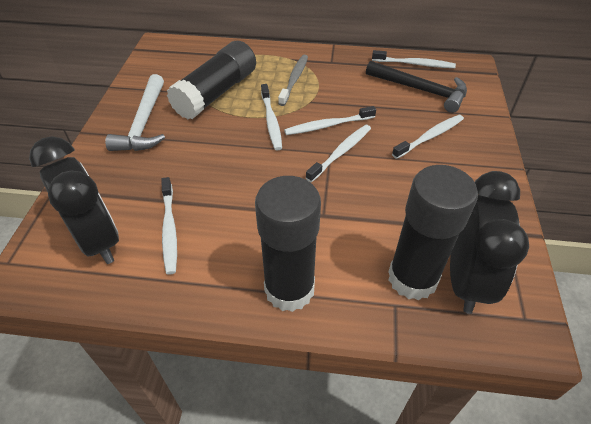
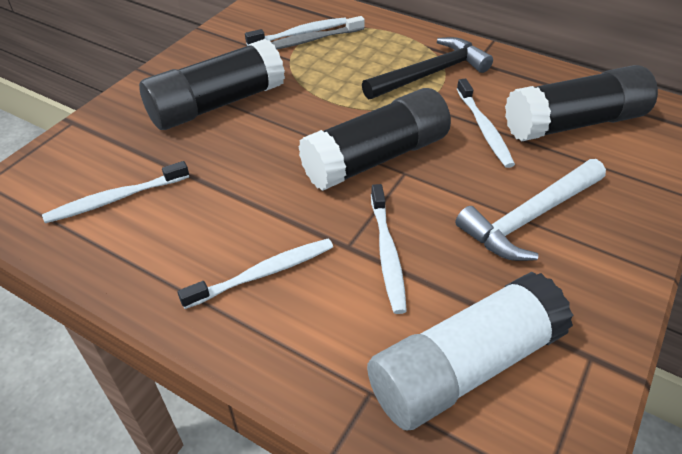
black clock: [29,136,119,264] [450,171,529,314] = 2 -> none = 0
white glue stick: none = 0 -> [367,272,573,430] = 1
white toothbrush: [161,177,177,275] [261,84,282,150] [284,106,376,135] [306,125,371,182] [372,50,456,68] [392,115,464,159] = 6 -> [42,161,189,223] [177,239,333,309] [245,18,346,46] [371,184,407,314] [457,78,515,168] = 5

